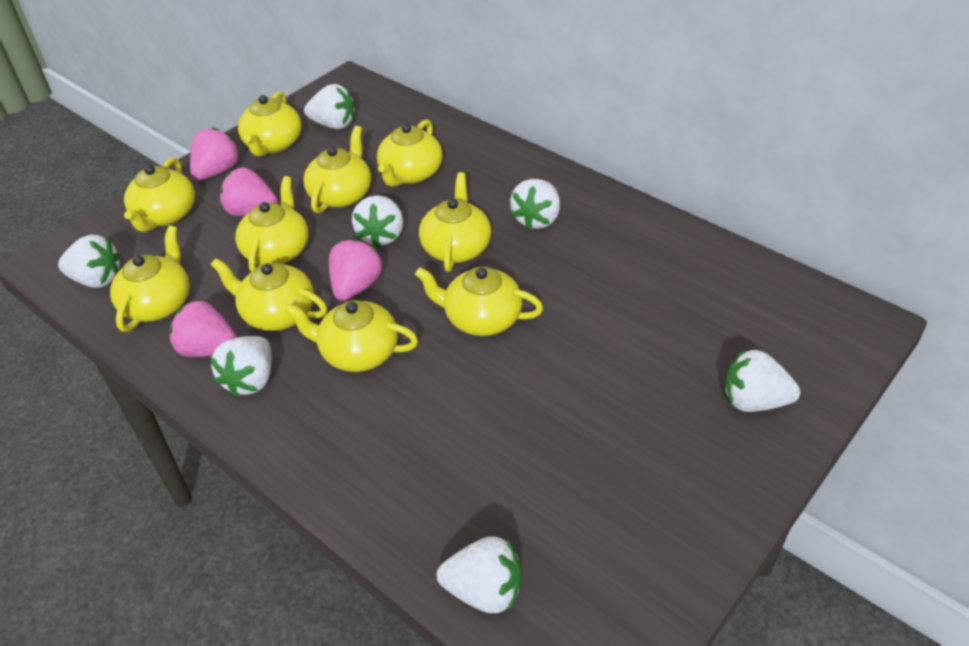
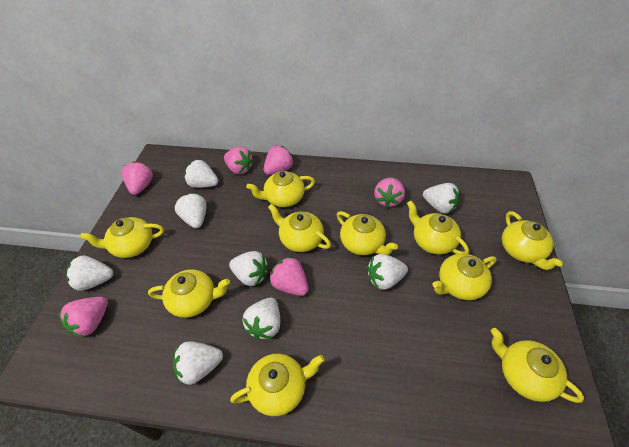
pink strawberry: [169,300,238,357] [190,127,240,180] [220,168,278,216] [329,239,383,301] = 4 -> [59,297,108,337] [122,161,153,195] [224,147,254,175] [264,145,294,175] [270,256,308,296] [374,178,405,208] = 6
white strawberry: [58,235,121,288] [210,336,272,397] [304,84,355,129] [352,195,403,248] [437,536,521,613] [510,179,560,230] [725,349,800,412] = 7 -> [66,255,113,291] [173,341,223,385] [175,193,206,228] [184,160,218,188] [229,251,269,286] [242,298,280,340] [367,254,408,290] [423,183,459,213] = 8

